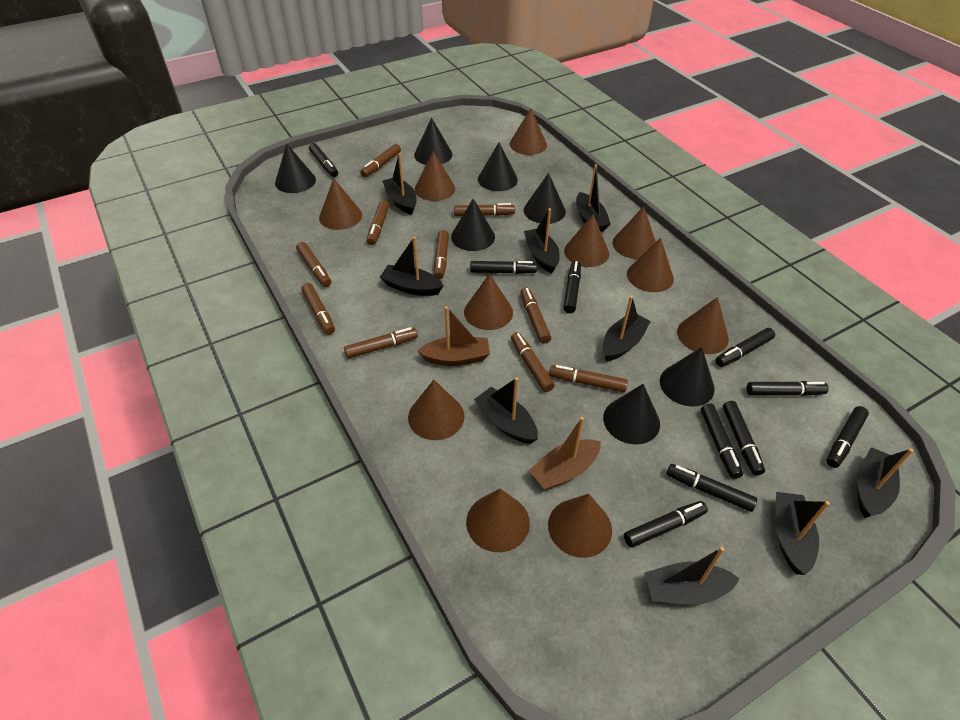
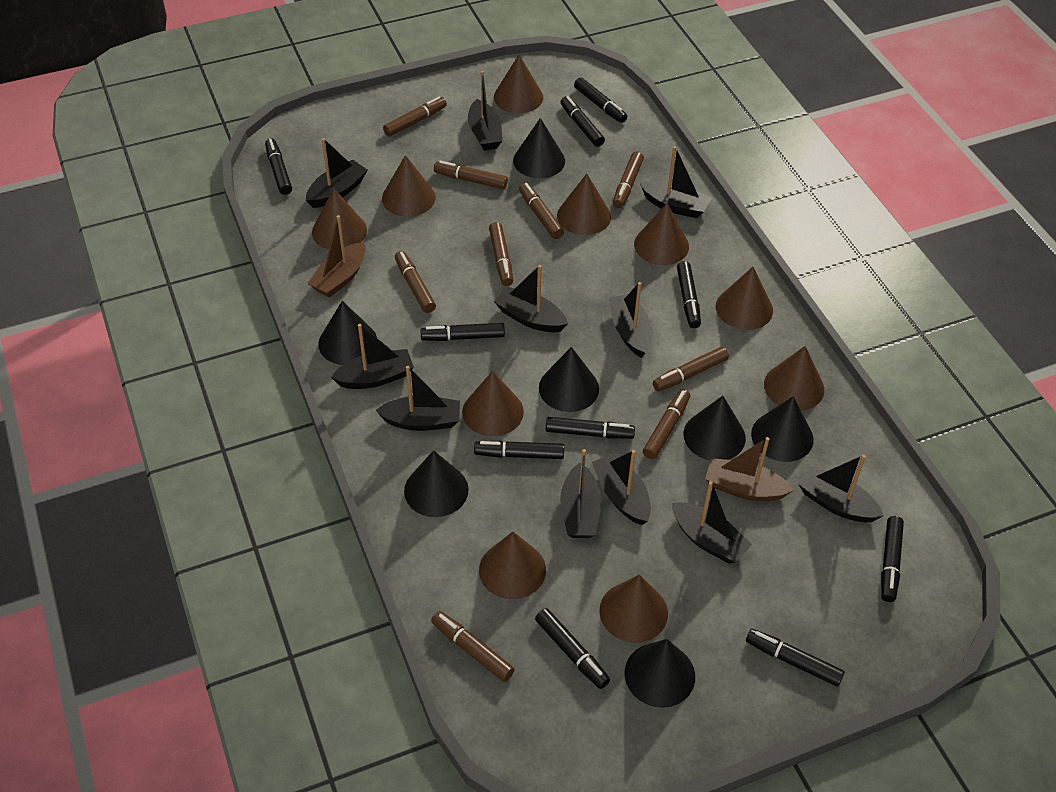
black boat: [380,237,444,296] [382,153,417,215] [474,377,538,444] [524,208,560,273] [576,164,611,232] [603,296,651,361] [645,547,740,605] [775,492,830,575] [857,447,914,518] = 9 -> [306,138,368,208] [331,324,414,389] [376,366,460,431] [468,71,502,151] [494,265,568,332] [560,449,602,538] [592,450,651,525] [609,282,652,358] [640,146,711,218] [672,481,752,564] [798,455,884,522] = 11
brown cone: [319,178,362,230] [408,380,465,440] [415,151,455,201] [464,274,513,330] [466,489,530,552] [510,108,547,155] [548,494,612,558] [564,214,609,267] [612,206,656,259] [627,238,674,292] [677,297,729,354] = 11 -> [312,188,367,250] [382,155,435,217] [462,371,524,436] [479,532,546,599] [494,55,543,113] [557,174,611,235] [599,575,668,643] [634,203,689,265] [716,267,773,330] [764,346,825,410] = 10
brown marker: [296,242,331,287] [302,283,335,335] [344,327,418,359] [360,144,401,177] [367,200,390,245] [434,230,449,279] [454,203,515,216] [511,332,555,392] [520,288,551,344] [549,365,628,392] = 10 -> [383,97,447,137] [395,251,436,313] [431,611,515,682] [434,160,508,189] [489,222,513,286] [519,183,564,239] [613,151,644,208] [643,389,690,459] [653,347,729,392] = 9

